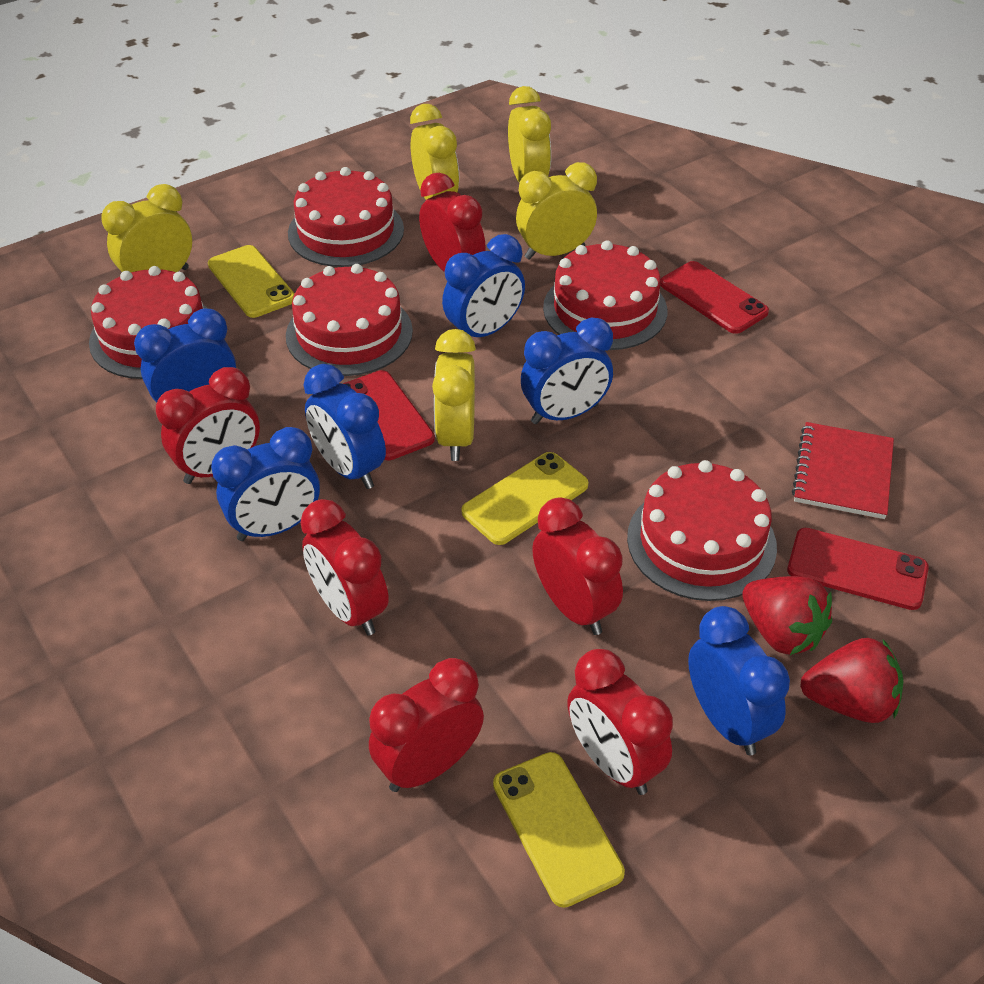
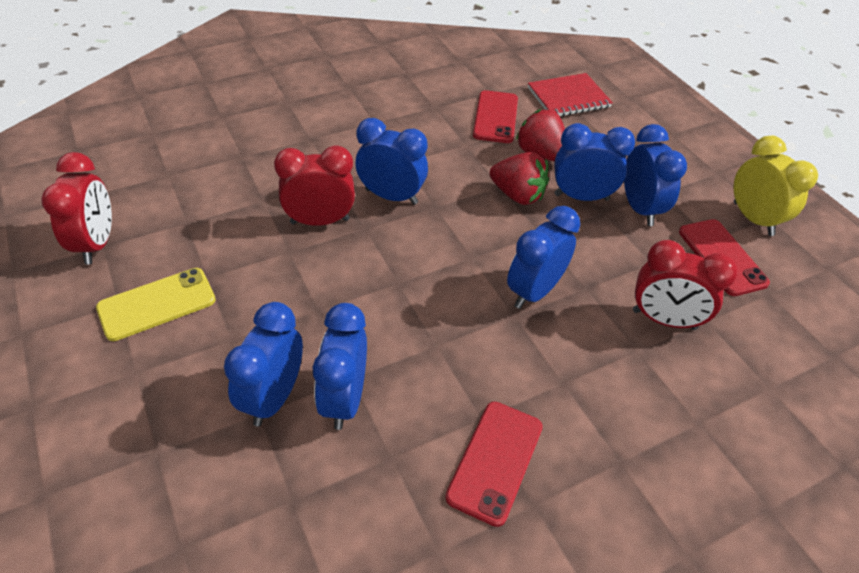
red cake: [89,266,208,379] [286,264,413,376] [288,167,404,267] [543,241,667,350] [627,460,777,601] = 5 -> none = 0
red clock: [156,367,260,484] [300,499,389,636] [369,658,484,792] [419,173,486,271] [532,497,623,635] [567,649,673,795] = 6 -> [41,152,112,265] [274,145,355,226] [633,240,738,330] = 3
yellow clock: [101,184,192,272] [410,104,459,200] [432,329,476,461] [508,86,551,183] [516,162,597,260] = 5 -> [734,136,818,236] = 1
yellow phone: [208,245,295,318] [461,452,588,545] [493,752,625,908] = 3 -> [96,268,216,341] = 1

